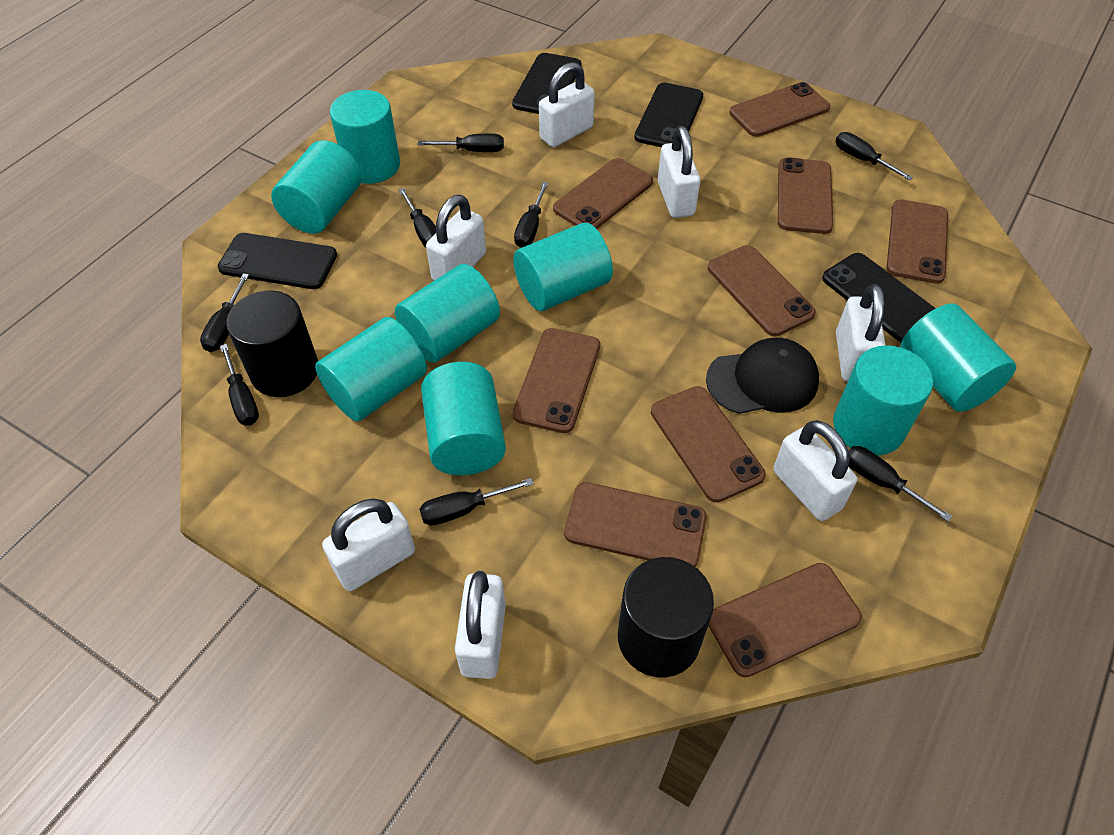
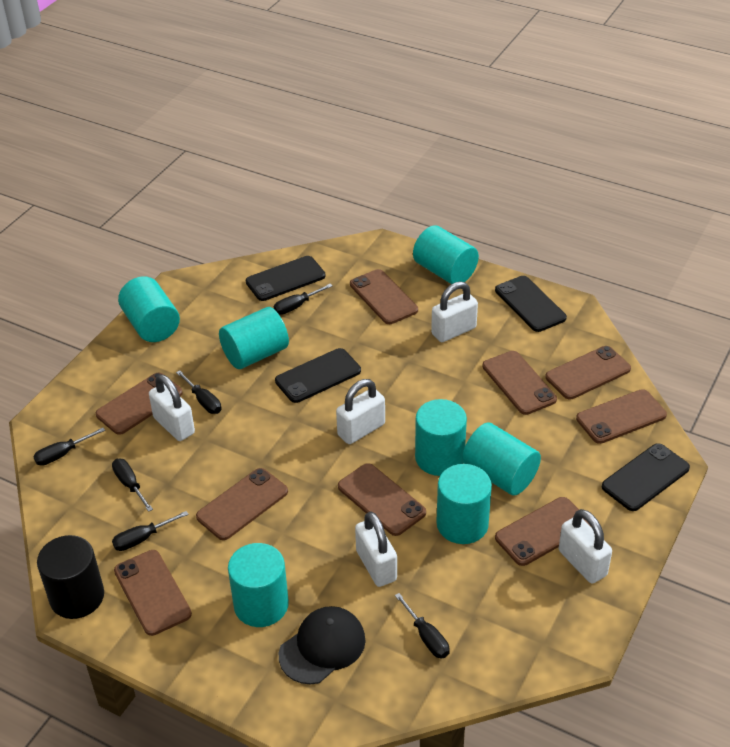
black cylinder: [227,291,318,397] [618,557,714,677] = 2 -> [37,535,104,619] = 1
black screwdriver: [200,274,249,352] [220,344,259,426] [398,188,436,248] [417,134,504,152] [420,478,534,526] [514,182,549,248] [835,132,913,181] [848,446,952,522] = 8 -> [33,428,105,466] [112,459,153,512] [112,511,189,551] [176,370,221,414] [274,284,333,315] [395,593,450,659] = 6
turquoise cylinder: [271,140,362,234] [315,317,427,422] [330,90,400,184] [395,264,500,363] [421,362,506,475] [513,223,613,311] [833,345,933,456] [900,304,1016,412] = 8 -> [118,276,180,342] [219,307,289,369] [228,543,289,627] [413,225,479,284] [415,399,467,476] [436,464,492,544] [462,423,541,495] = 7
white padlock: [322,498,415,591] [426,195,486,281] [455,571,506,679] [539,62,595,148] [658,126,700,218] [773,420,857,521] [836,284,885,382] = 7 -> [149,374,195,441] [336,379,385,444] [355,511,397,587] [431,281,478,342] [559,509,612,584] = 5

